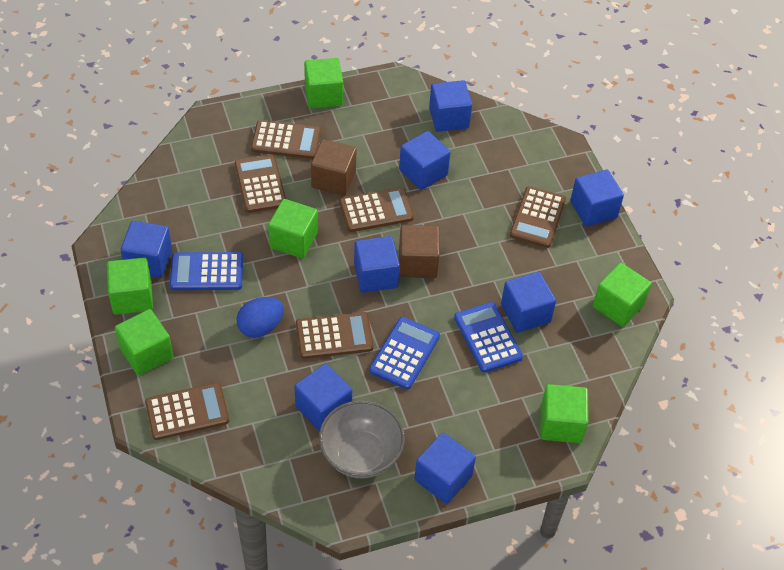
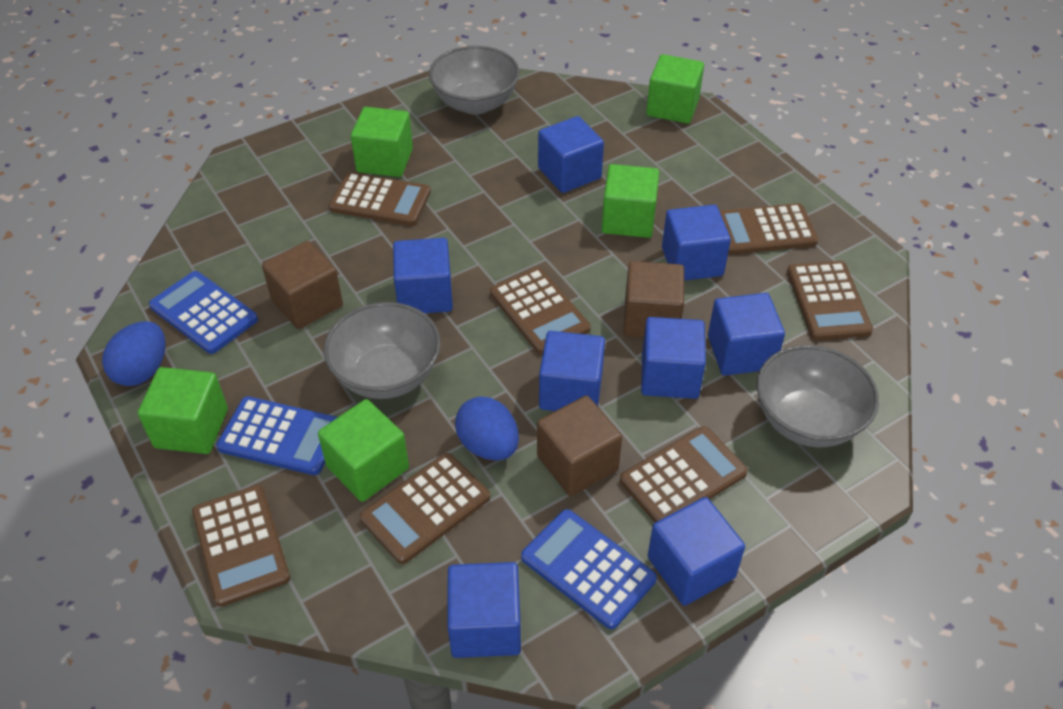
blue egg: [237,297,284,337] = 1 -> [102,321,165,386] [455,396,519,461] = 2
brown calculator: [145,382,229,440] [235,155,286,213] [251,120,321,159] [296,312,374,359] [339,187,414,232] [510,186,566,248] = 6 -> [192,485,290,607] [329,172,431,226] [360,453,490,564] [490,267,591,354] [620,426,748,523] [720,203,818,255] [787,261,873,340] = 7
brown cube: [311,139,357,196] [399,225,440,278] = 2 -> [262,241,343,329] [537,396,622,496] [623,261,684,338] = 3
green cube: [107,258,153,315] [115,309,173,375] [268,199,318,259] [304,58,343,108] [541,384,589,443] [593,263,652,327] = 6 -> [138,367,228,454] [318,399,409,502] [351,107,413,177] [602,164,659,238] [646,54,704,124] = 5
grey bowl: [319,400,405,478] = 1 -> [324,302,441,399] [429,46,520,115] [756,345,879,448] = 3

